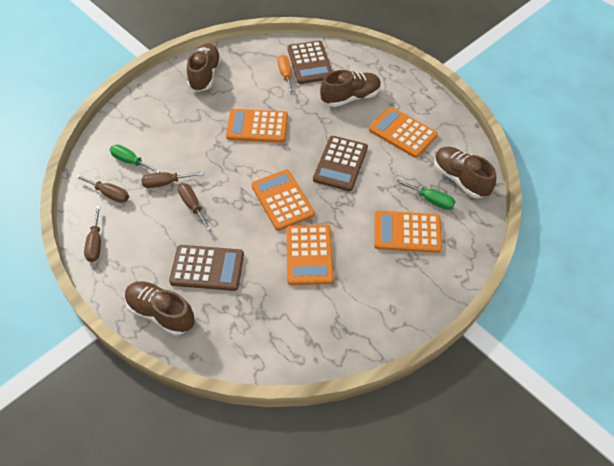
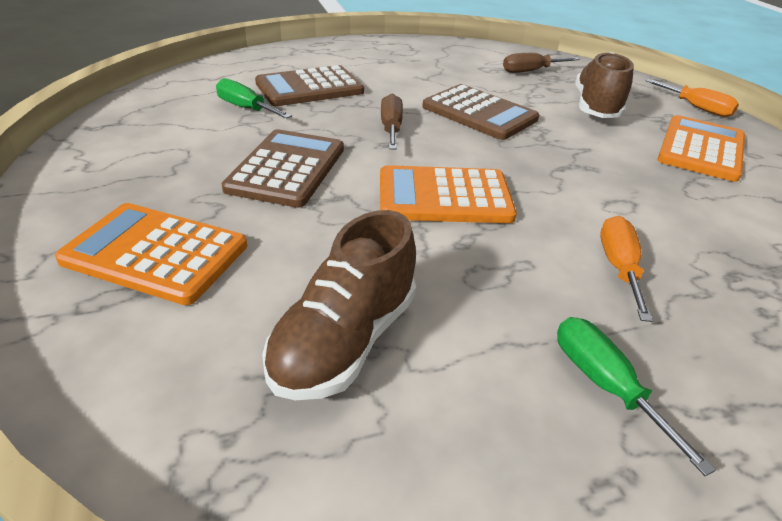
brown screwdriver: [75,175,129,203] [84,206,101,262] [141,172,204,188] [178,183,211,231] = 4 -> [381,94,403,150] [503,53,580,73] = 2
brown shoe: [125,281,195,335] [187,43,222,92] [320,70,381,107] [434,147,496,198] = 4 -> [262,210,416,400] [575,52,634,118] = 2
orange calculator: [226,109,288,143] [251,169,315,231] [286,225,334,285] [369,107,438,158] [374,211,442,253] = 5 -> [55,203,247,305] [380,165,517,223] [658,115,745,182] = 3
orange screwdriver: [277,55,294,95] = 1 -> [600,216,653,322] [645,79,739,117] = 2

